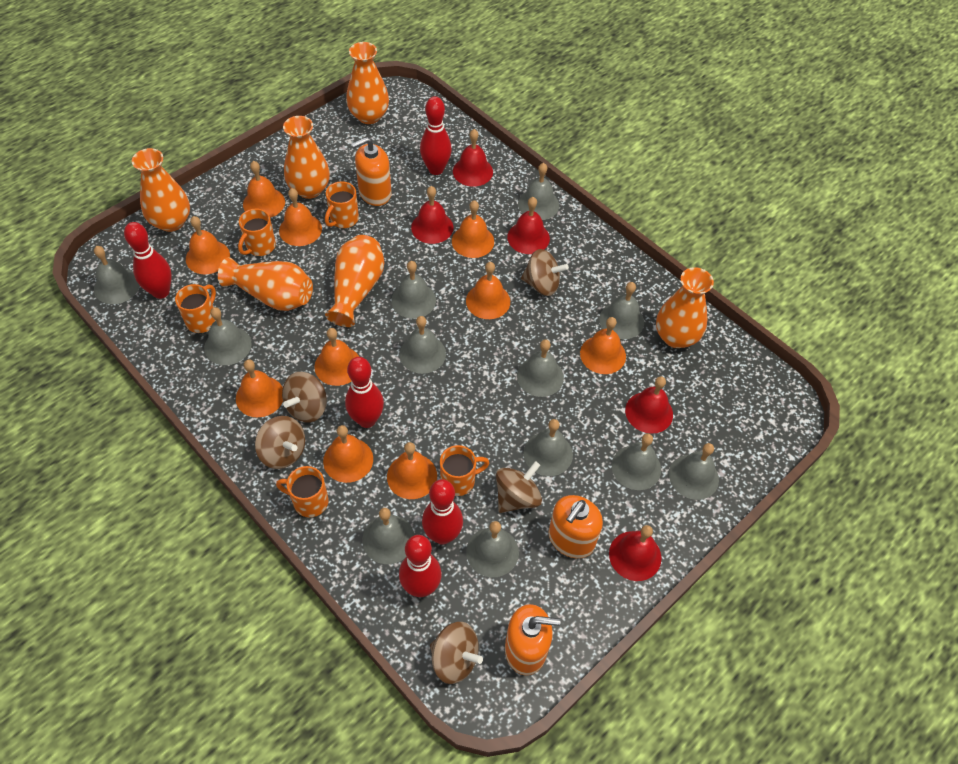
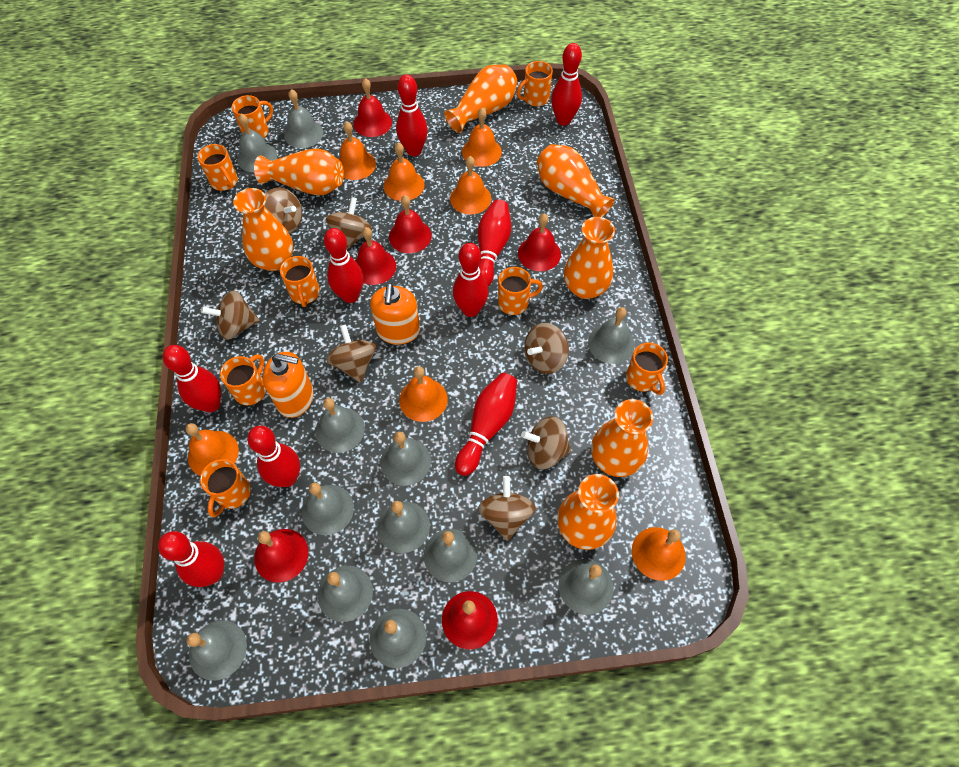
brown spinning top: [255,416,305,469] [282,372,327,423] [430,622,483,684] [496,461,542,513] [521,249,569,296] = 5 -> [201,290,260,340] [264,187,302,234] [326,197,372,250] [326,324,376,383] [478,476,536,541] [521,416,571,469] [524,323,569,374] = 7
orange bell: [186,216,230,274] [236,360,283,417] [243,161,285,218] [279,188,322,246] [314,328,359,386] [323,425,373,483] [387,442,437,499] [452,200,494,258] [466,262,510,319] [580,317,626,374] = 10 -> [186,423,239,476] [338,121,376,180] [384,142,424,201] [399,366,448,422] [450,156,491,215] [462,108,502,167] [632,527,686,581] = 7
orange mug: [175,284,216,333] [238,209,276,256] [276,466,329,517] [325,181,359,228] [440,445,489,496] = 5 -> [198,144,238,191] [200,459,251,517] [220,354,266,405] [232,95,273,138] [280,256,320,307] [498,267,543,315] [517,61,553,106] [626,343,668,395] = 8
orange soap dispenser: [351,137,392,206] [505,604,561,675] [549,495,603,558] = 3 -> [263,352,314,418] [370,283,420,345] = 2
orange vase: [132,148,190,232] [218,257,313,311] [283,116,330,199] [325,235,385,327] [346,42,389,124] [656,267,714,348] = 6 -> [233,188,293,271] [254,148,344,196] [444,64,517,133] [537,144,615,217] [557,474,619,550] [564,217,615,299] [591,399,653,477] = 7
red bell: [411,186,454,244] [453,129,493,187] [507,197,550,254] [609,525,662,581] [625,376,673,434] = 5 -> [254,529,308,583] [353,78,392,137] [355,227,396,285] [389,195,432,253] [442,591,498,649] [518,214,561,271] = 6
red bowling pin: [124,222,172,299] [345,357,384,428] [399,535,442,597] [420,96,452,175] [422,479,463,545] = 5 -> [158,531,224,587] [163,345,221,412] [247,426,300,487] [324,228,363,303] [396,75,428,156] [453,243,488,317] [455,373,517,476] [478,199,511,286] [551,43,582,126] = 9

